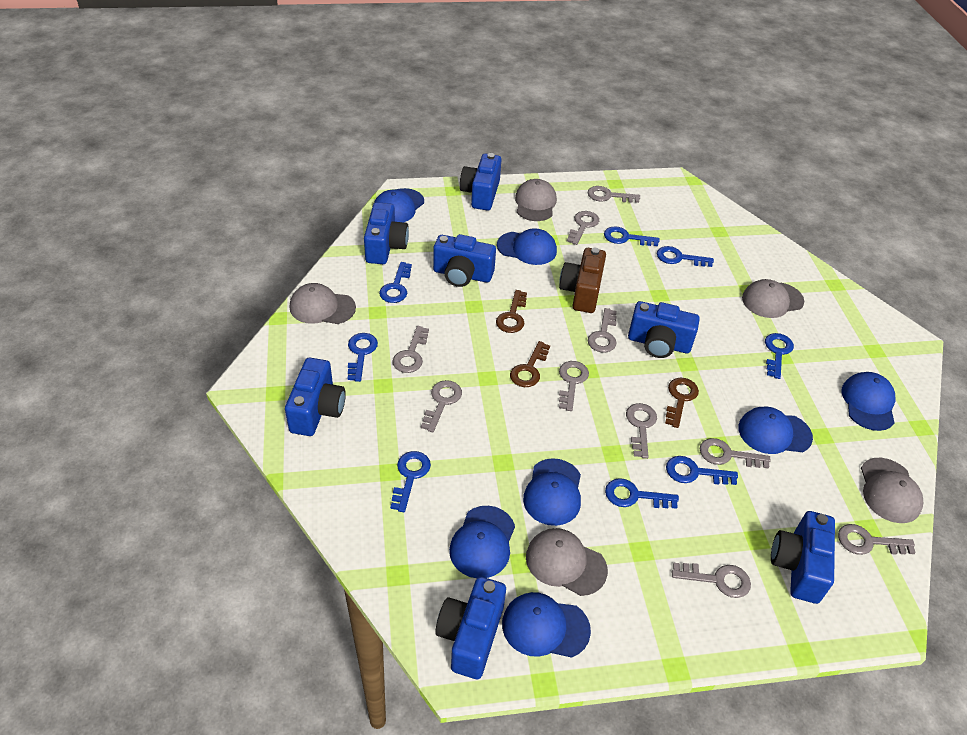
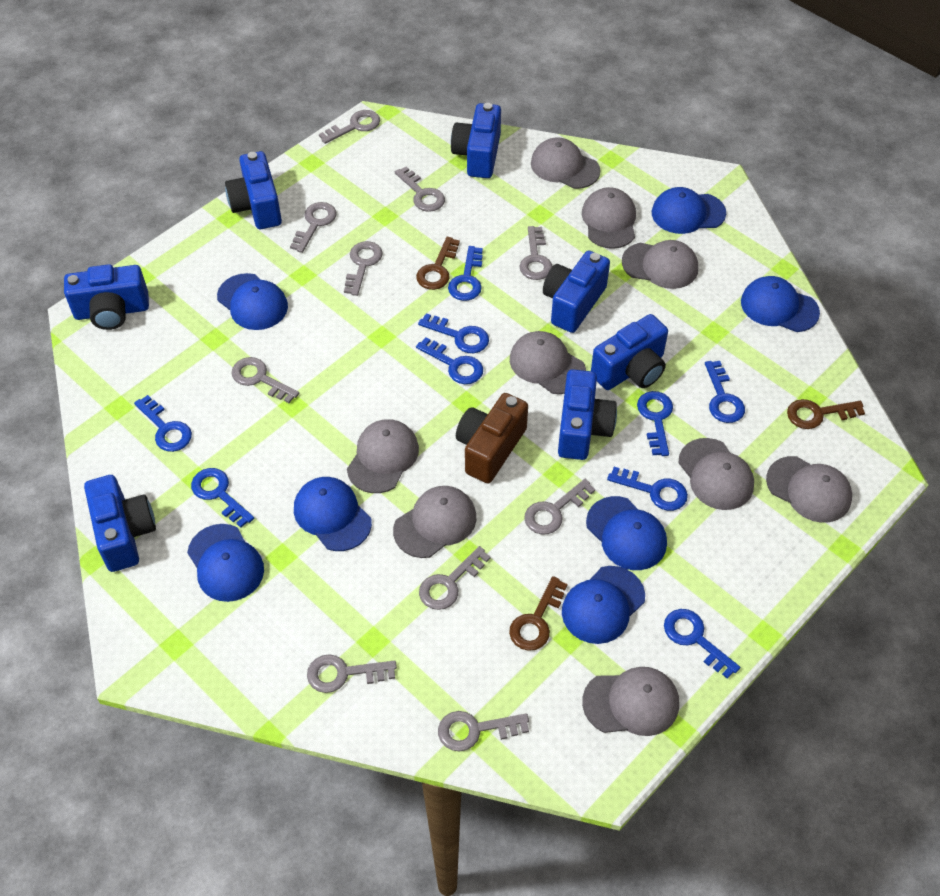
blue key: [348,333,378,382] [379,262,412,303] [390,451,431,512] [604,226,660,246] [605,478,679,509] [657,246,714,267] [666,456,738,485] [765,333,794,379] = 8 -> [134,395,192,452] [191,468,254,528] [416,337,483,384] [418,313,489,353] [448,246,483,301] [607,467,688,511] [637,391,673,456] [664,609,740,679] [705,361,745,423] = 9
grey cap: [290,283,356,324] [515,179,557,221] [526,528,608,596] [742,279,804,318] [861,458,923,523] = 5 -> [347,419,419,493] [393,486,476,558] [510,331,586,394] [531,137,601,189] [582,187,636,249] [582,667,679,736] [622,240,698,289] [679,438,754,510] [766,456,852,523] = 9

